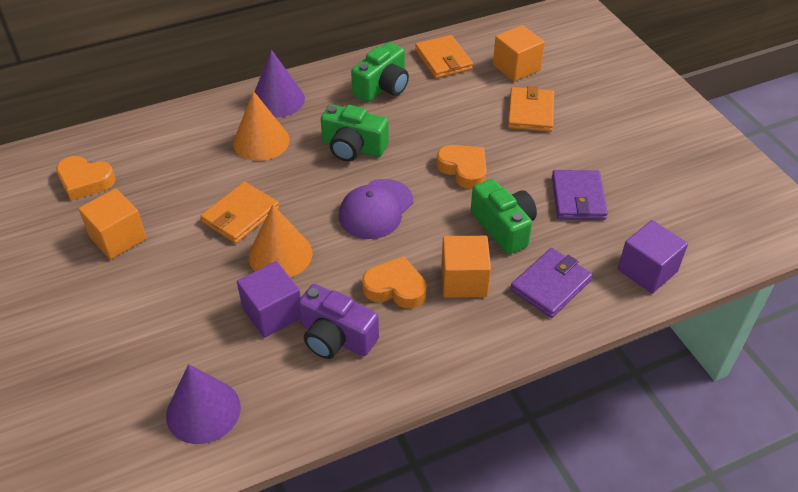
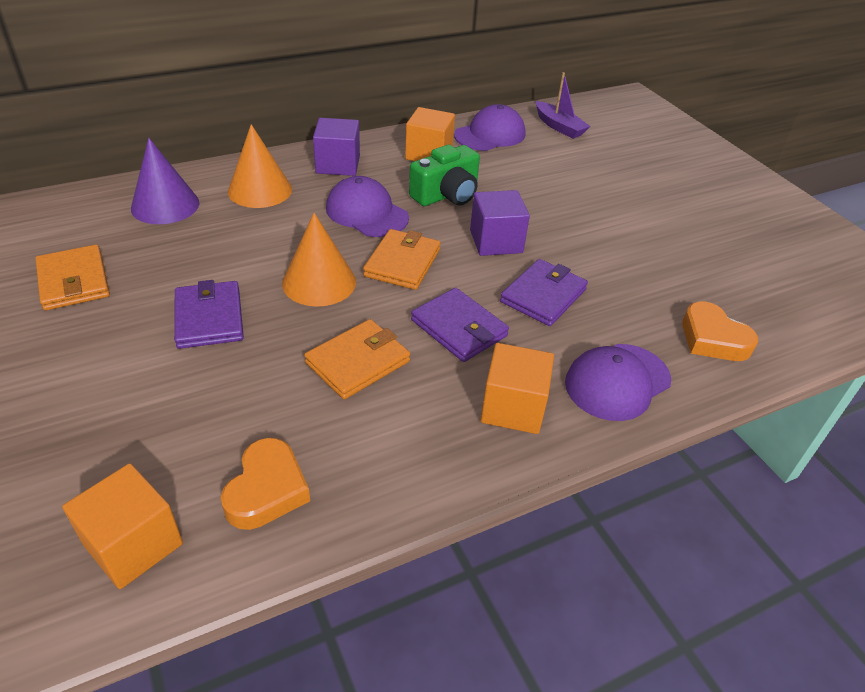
green camera: [321,104,389,161] [351,42,409,102] [471,179,537,254] = 3 -> [409,145,480,206] = 1
orange heart: [56,156,115,200] [362,256,426,308] [436,145,487,189] = 3 -> [221,438,310,530] [682,301,758,361] = 2
purple boat: none = 0 -> [536,72,591,139] = 1
purple camera: [298,284,379,359] = 1 -> none = 0
purple cap: [339,179,413,239] = 1 -> [326,176,409,237] [454,104,525,151] [565,344,671,421] = 3
purple cone: [166,364,241,444] [254,50,305,117] = 2 -> [131,138,199,224] = 1
purple wallet: [510,248,593,318] [552,170,608,220] = 2 -> [174,280,244,349] [411,288,509,362] [500,259,588,326] = 3

